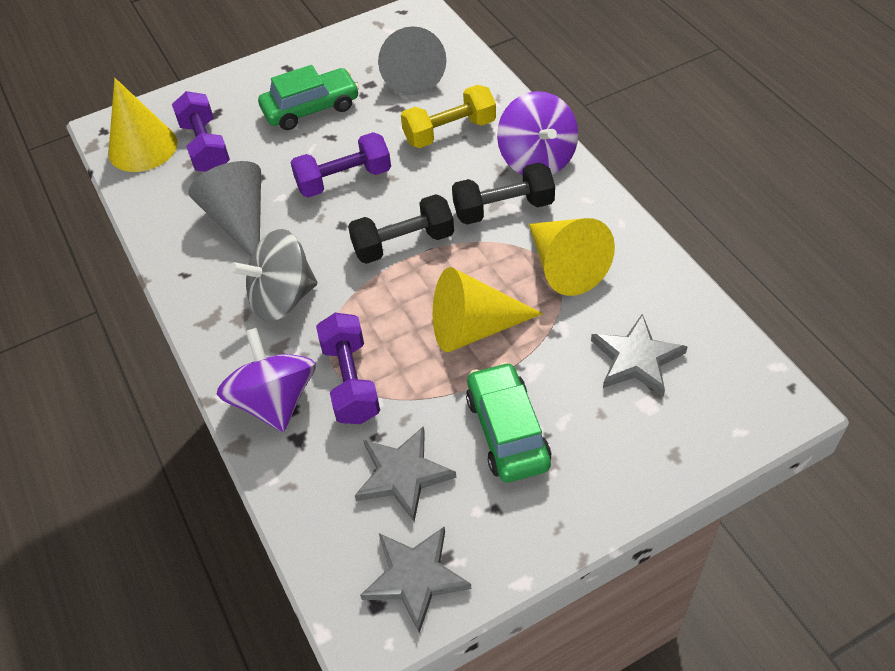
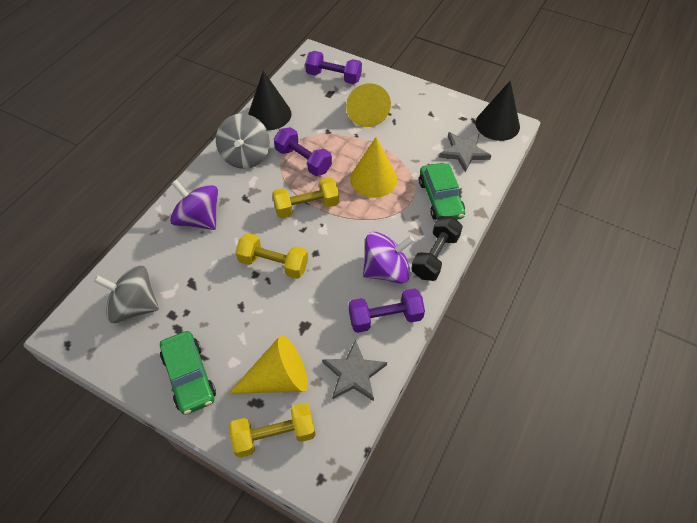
black cone: none = 0 -> [248,70,292,130] [476,81,520,141] = 2
black dumbbell: [348,194,454,264] [452,162,555,225] = 2 -> [411,216,463,281] = 1
grey cone: [188,161,261,256] [378,26,447,95] = 2 -> none = 0
grey spinning top: [230,229,318,322] = 1 -> [94,265,159,323] [216,114,270,169] = 2
grey star: [355,426,456,522] [360,526,471,633] [591,314,688,397] = 3 -> [322,340,387,401] [439,132,491,172] = 2
yellow dumbbell: [401,85,496,148] = 1 -> [229,403,316,458] [235,233,308,279] [272,178,339,218] = 3

